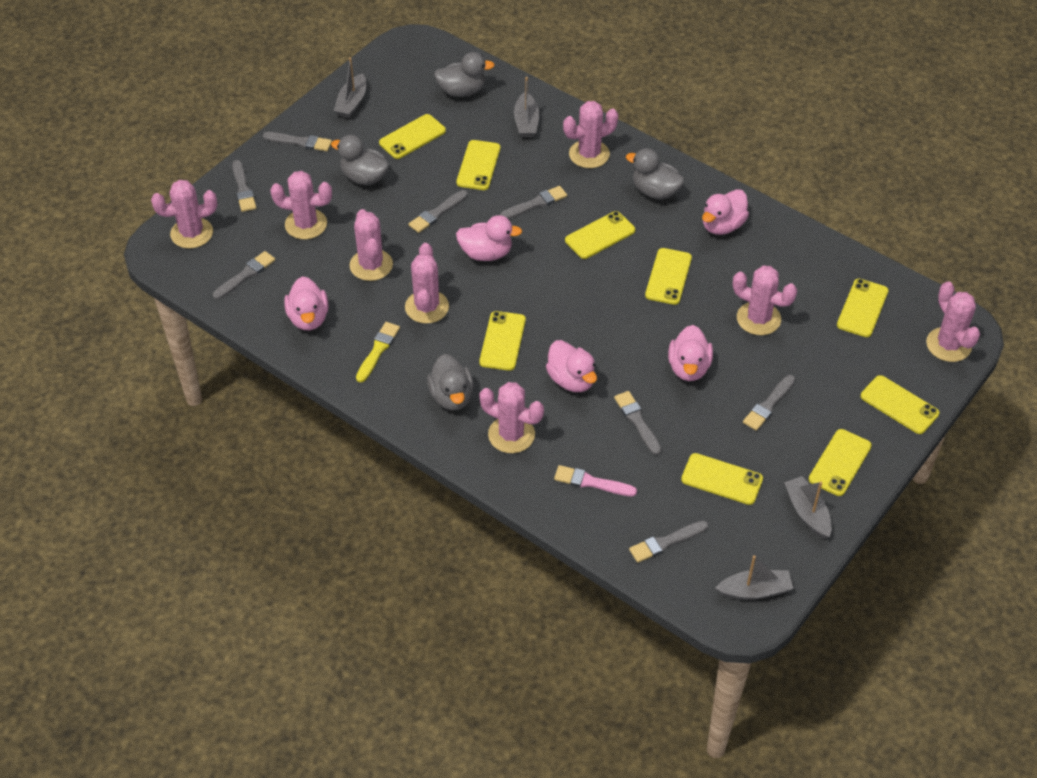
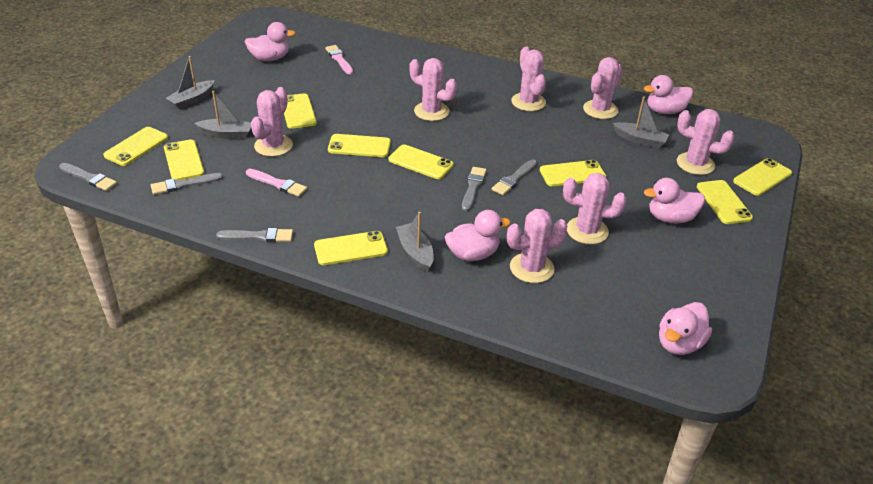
grey brush: [213,251,275,299] [232,160,256,212] [263,132,332,151] [409,190,468,233] [500,186,567,219] [614,391,662,455] [629,521,708,563] [743,375,795,431] = 8 -> [59,163,117,191] [151,173,223,195] [216,228,293,242] [462,167,486,212] [492,159,537,195] = 5
grey duck: [331,135,389,185] [427,354,474,410] [434,52,495,97] [626,148,684,199] = 4 -> none = 0
pink brush: [554,465,637,496] = 1 -> [246,169,307,197] [325,45,353,75] = 2
pink cactus: [151,180,217,249] [270,171,332,239] [350,209,393,281] [405,243,449,324] [479,382,544,453] [563,101,618,168] [733,265,797,335] [926,281,980,362] = 8 -> [251,87,293,157] [409,58,457,121] [507,209,567,283] [511,47,546,111] [563,173,627,244] [583,57,622,119] [677,109,735,175] = 7
yellow brush: [356,322,400,383] = 1 -> none = 0

